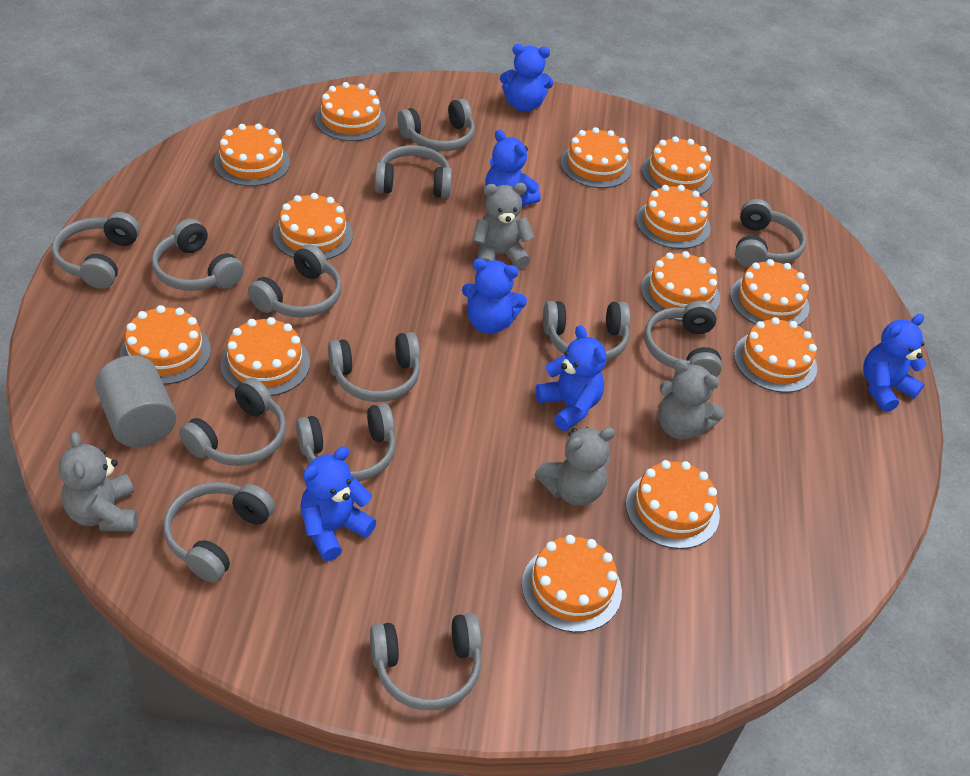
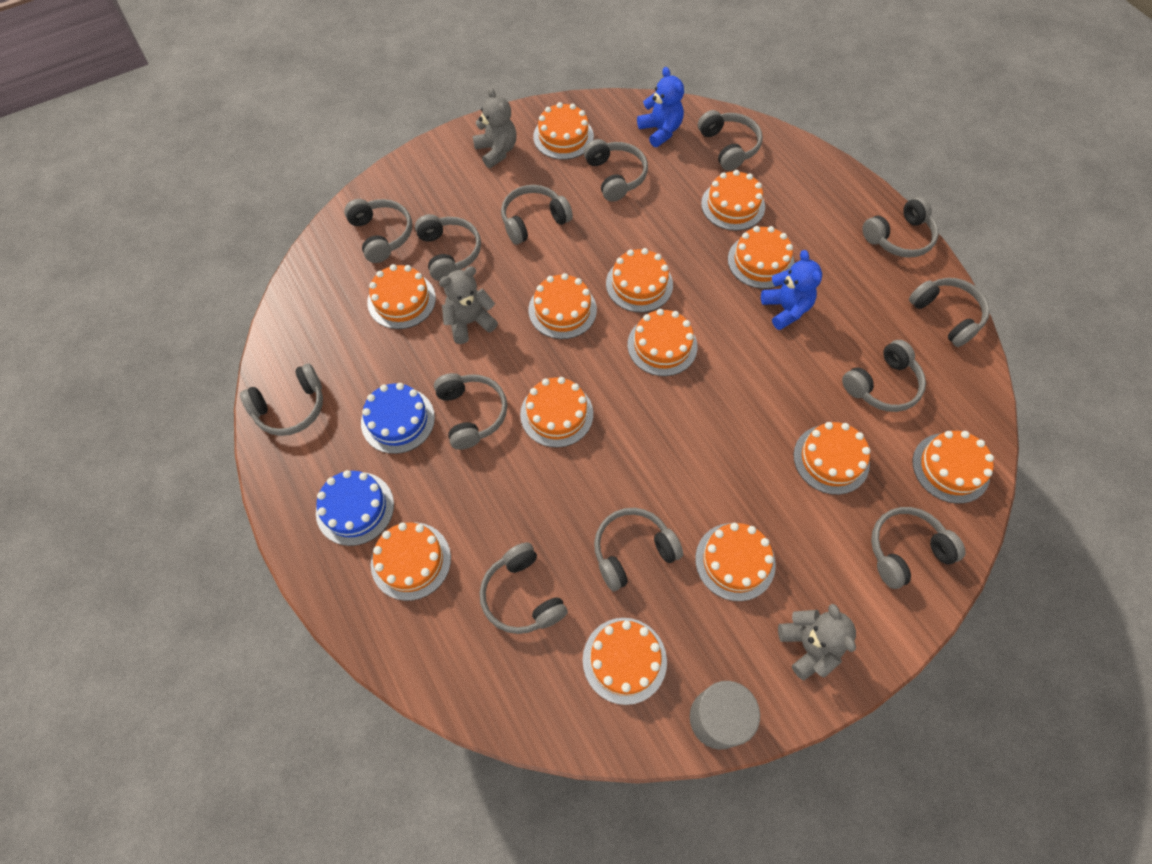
blue cake: none = 0 -> [316,470,394,546] [361,383,435,454] = 2
blue teddy bear: [300,446,376,561] [462,258,527,334] [485,129,541,207] [500,44,554,112] [535,325,606,431] [863,314,927,412] = 6 -> [637,67,684,147] [761,250,822,330] = 2
grey teddy bear: [58,432,138,531] [472,183,534,269] [534,427,615,506] [658,359,725,440] = 4 -> [439,266,498,344] [473,87,516,168] [778,604,856,680] = 3

